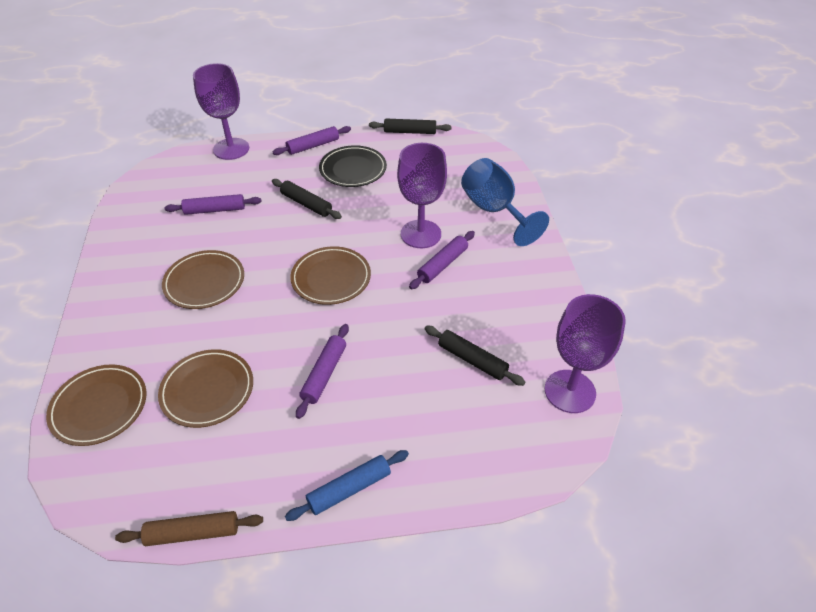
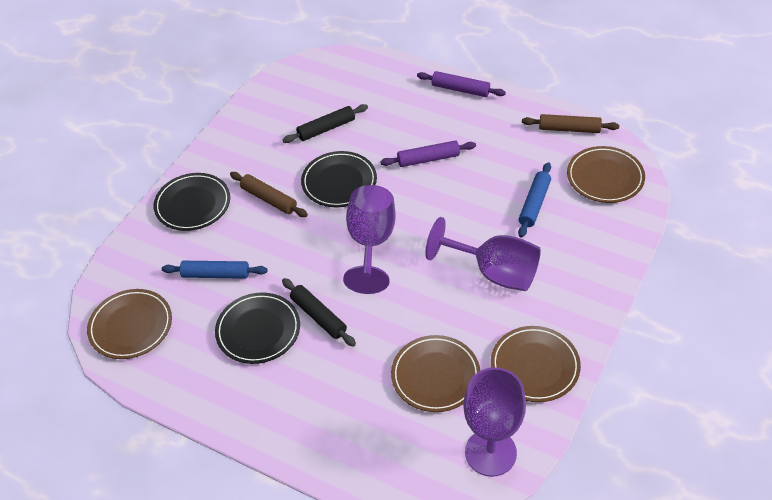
black plate: [319,145,387,187] = 1 -> [153,173,230,231] [215,292,300,364] [301,151,377,207] = 3
black rolling pin: [272,179,342,219] [369,119,452,134] [424,326,525,386] = 3 -> [282,278,356,347] [283,104,368,143] = 2
blue goblet: [461,158,549,246] = 1 -> none = 0
blue rolling pin: [285,450,409,521] = 1 -> [162,261,268,279] [518,162,551,238] = 2
brown rolling pin: [115,511,263,546] = 1 -> [230,172,308,217] [522,114,619,133] = 2
purple rolling pin: [164,194,262,215] [273,126,351,155] [296,324,349,419] [409,231,475,289] = 4 -> [380,140,476,167] [417,71,506,97] = 2

